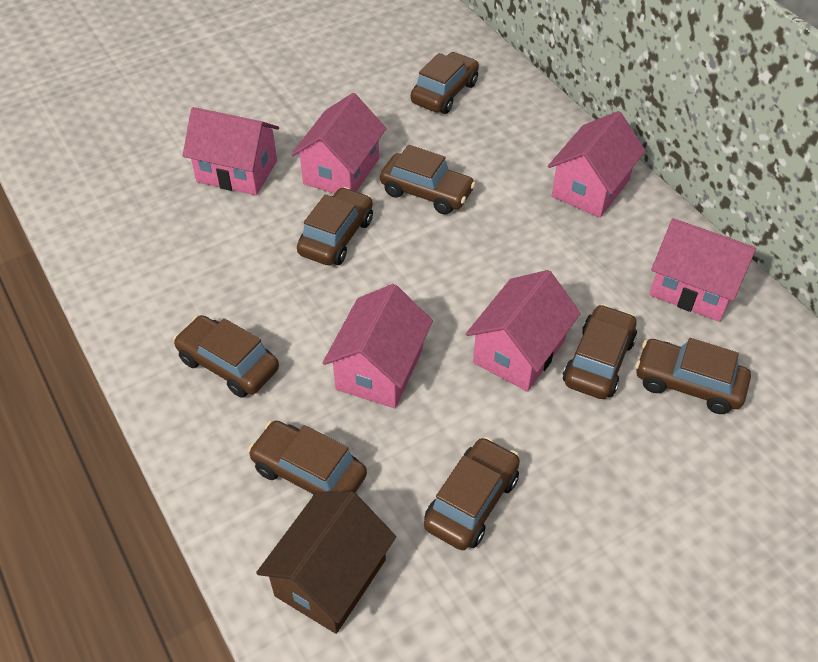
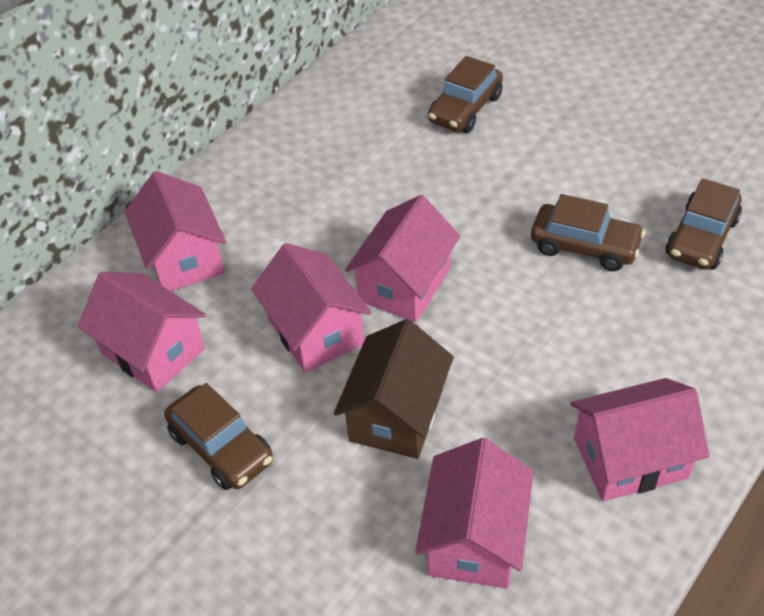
brown car: [173,315,279,398] [248,421,367,496] [297,187,373,265] [380,145,476,215] [411,52,479,114] [424,437,520,550] [563,304,637,399] [635,338,751,414] = 8 -> [164,383,273,490] [428,56,503,133] [531,194,645,271] [666,178,742,270] = 4

